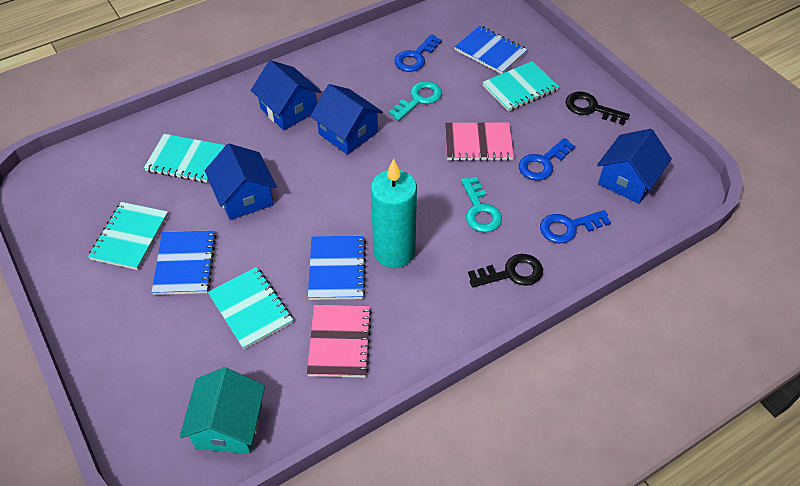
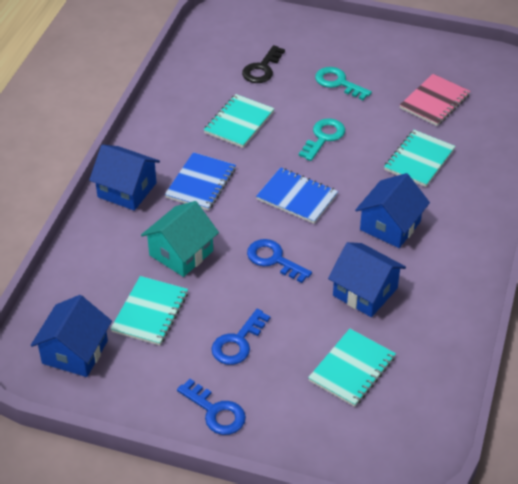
black key: [468,254,543,287] [565,92,630,125] = 2 -> [242,45,285,83] = 1
blue notebook: [152,230,216,295] [308,236,366,300] [454,25,528,74] = 3 -> [165,152,236,211] [256,167,338,224] = 2
pink notebook: [307,305,372,378] [445,122,514,161] = 2 -> [400,74,471,126] = 1
turquoise candle: [371,159,417,268] = 1 -> none = 0

